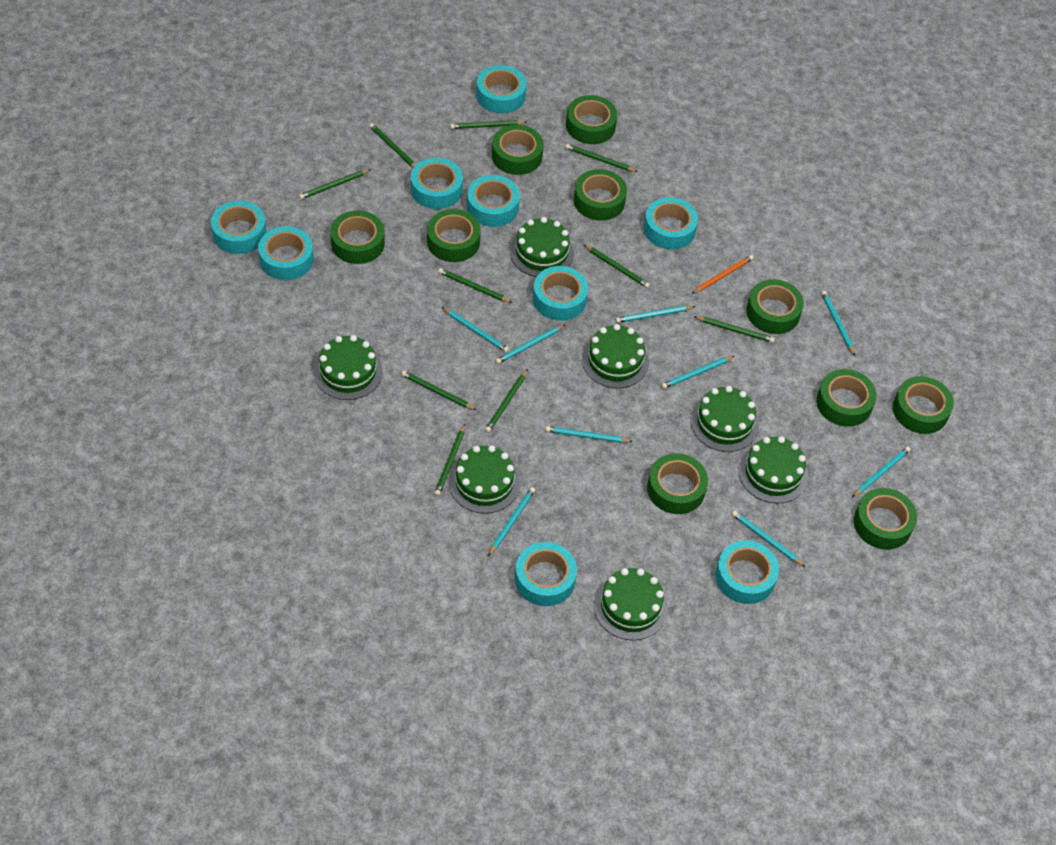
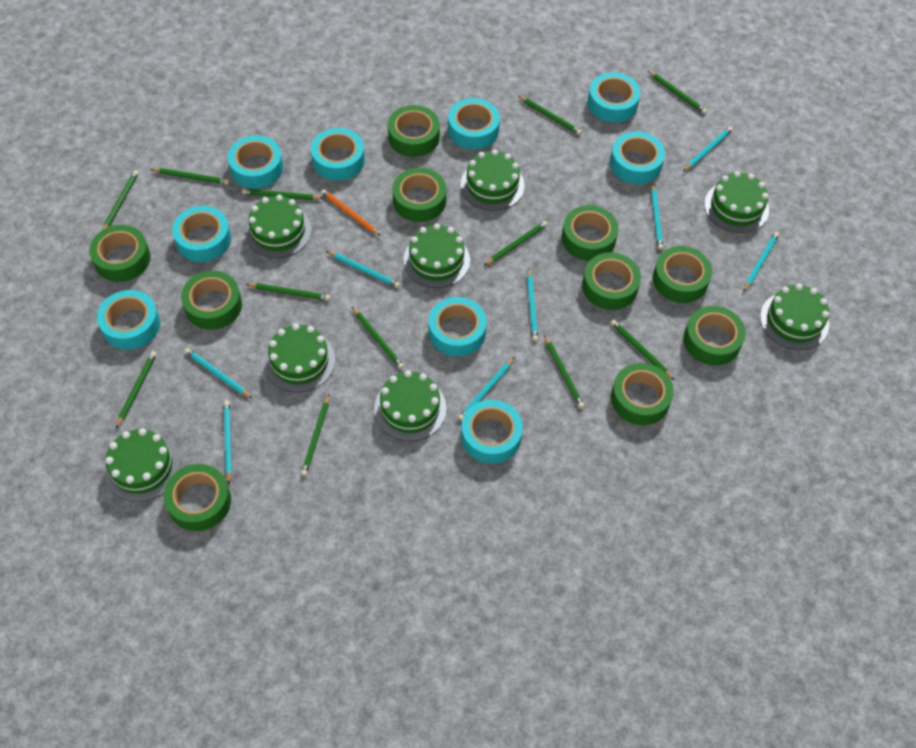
green cake: [314,335,383,400] [449,445,520,514] [510,217,574,277] [582,324,649,388] [594,568,668,640] [690,386,759,452] [738,436,808,504] = 7 -> [104,428,180,502] [245,195,312,258] [264,323,335,392] [374,370,447,441] [403,223,470,288] [461,149,524,211] [704,171,769,233] [760,284,829,350] = 8
green pencil: [299,169,371,199] [369,123,416,168] [401,371,477,410] [434,424,465,496] [438,268,512,303] [450,120,527,129] [485,369,528,433] [565,144,638,172] [583,244,650,288] [693,316,775,343] = 10 -> [102,170,139,230] [116,351,157,428] [151,168,229,185] [242,189,324,200] [246,283,330,301] [301,395,329,476] [352,307,404,369] [484,221,548,266] [518,96,582,135] [544,335,584,408] [611,320,674,380] [648,71,707,114] = 12
turquoise pencil: [442,307,509,353] [488,487,535,556] [495,325,565,364] [545,426,633,443] [616,306,696,323] [661,356,734,389] [732,511,806,567] [821,291,855,356] [852,447,911,497] = 9 -> [184,348,253,399] [224,400,232,484] [326,251,400,288] [458,357,515,421] [527,268,538,341] [651,183,663,250] [683,126,733,172] [744,232,779,292] = 8

